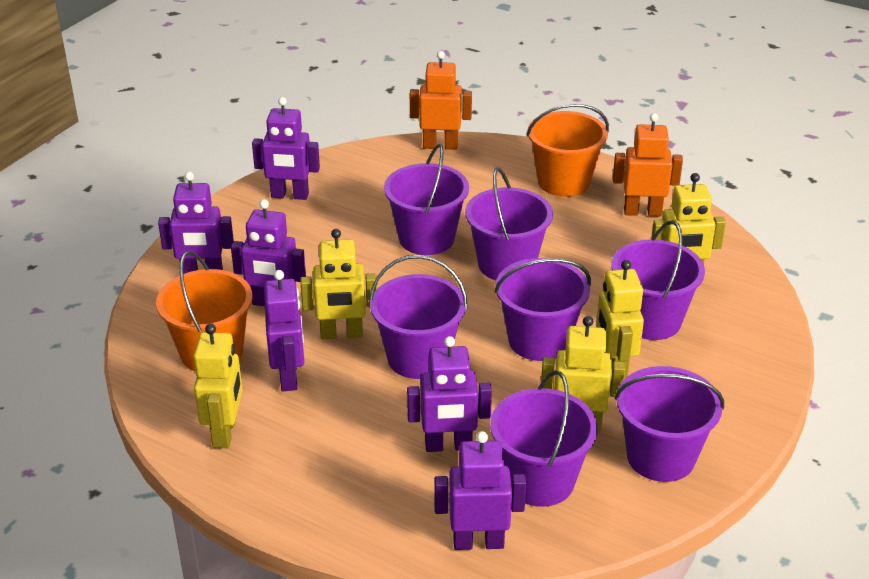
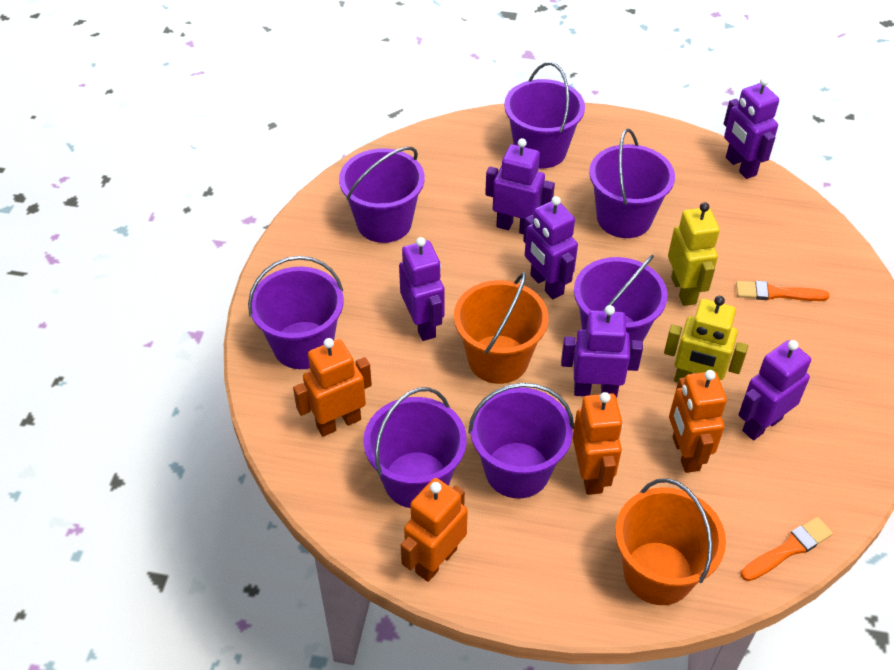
orange brush: none = 0 -> [736,281,829,301] [741,517,833,581] = 2
orange robot: [410,51,472,150] [613,113,683,216] = 2 -> [293,338,372,436] [401,478,468,582] [573,392,623,495] [669,370,727,473] = 4
yellow robot: [193,324,243,448] [301,229,377,339] [541,316,625,431] [596,260,644,379] [651,173,726,264] = 5 -> [664,296,748,383] [668,202,720,306] = 2

